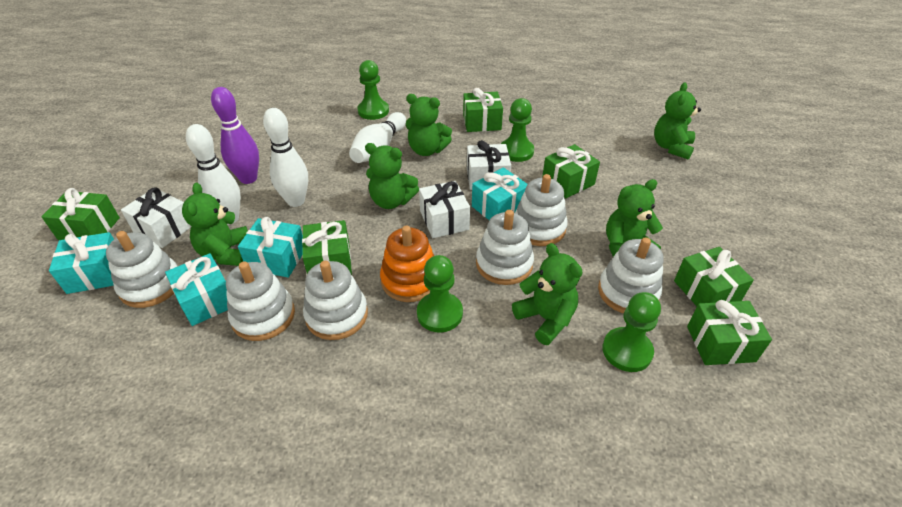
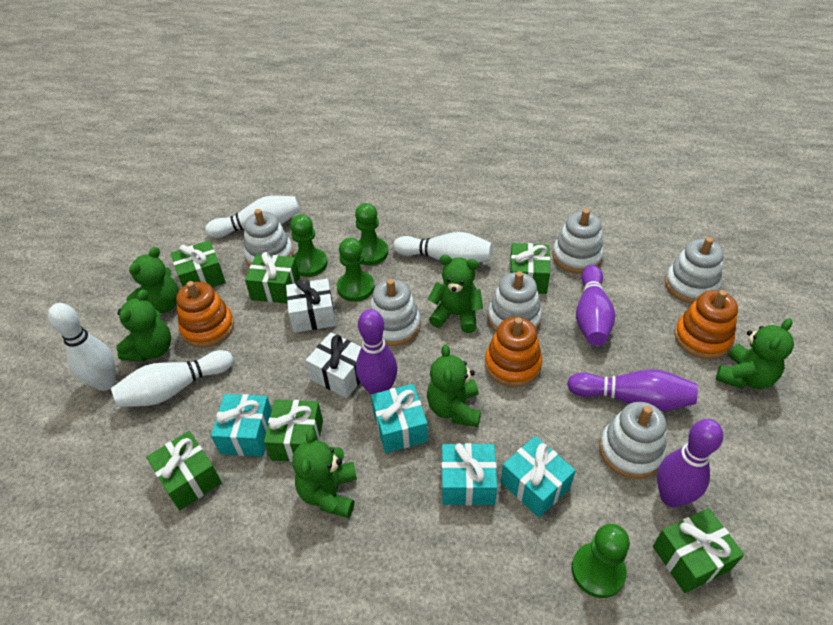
orange stacking toy: [380,225,434,302] = 1 -> [176,281,234,348] [485,317,542,387] [674,290,738,359] = 3
purple bowling pin: [211,87,259,184] = 1 -> [356,309,397,394] [567,370,698,411] [576,265,615,346] [657,419,723,507] = 4
white bowling pin: [186,124,241,225] [263,108,308,207] [349,112,406,163] = 3 -> [48,303,116,391] [111,350,234,407] [205,196,300,238] [393,232,493,263] = 4
white gift: [121,188,191,248] [419,181,470,238] [467,140,511,190] = 3 -> [286,279,336,333] [306,332,361,398] = 2

